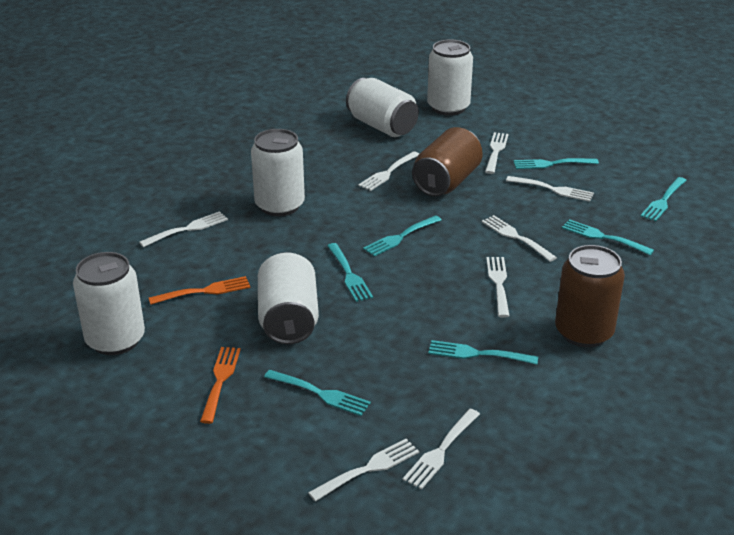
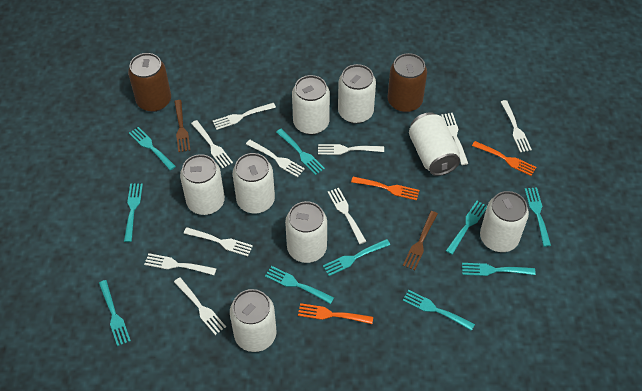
brown fork: none = 0 -> [174,100,190,152] [403,211,438,270] = 2
orange fork: [149,276,250,305] [200,347,241,424] = 2 -> [298,303,373,324] [351,177,419,201] [472,141,536,176] = 3
turquoise fork: [264,370,371,416] [327,243,373,302] [363,215,442,257] [428,340,538,365] [513,158,599,169] [562,219,654,255] [640,177,687,221] = 7 -> [99,280,131,346] [124,184,143,242] [129,127,176,170] [265,266,334,304] [276,129,325,175] [323,239,390,276] [402,290,475,331] [446,201,487,255] [462,263,536,276] [525,187,551,247] = 10
white can: [73,252,145,355] [251,129,305,216] [258,252,319,344] [346,78,419,137] [427,39,473,116] = 5 -> [180,154,225,215] [230,289,276,352] [233,153,275,213] [285,201,327,263] [292,75,330,135] [338,64,376,124] [409,112,460,176] [480,191,529,252] = 8
white fork: [139,211,228,247] [308,439,419,502] [358,151,419,191] [403,409,480,489] [482,215,557,262] [485,132,508,174] [486,257,510,318] [506,176,594,202] = 8 -> [144,253,217,275] [174,277,226,335] [184,227,253,256] [191,120,233,168] [213,103,276,130] [246,140,305,177] [318,144,384,155] [328,188,366,244] [441,113,468,165] [501,100,532,152] = 10

